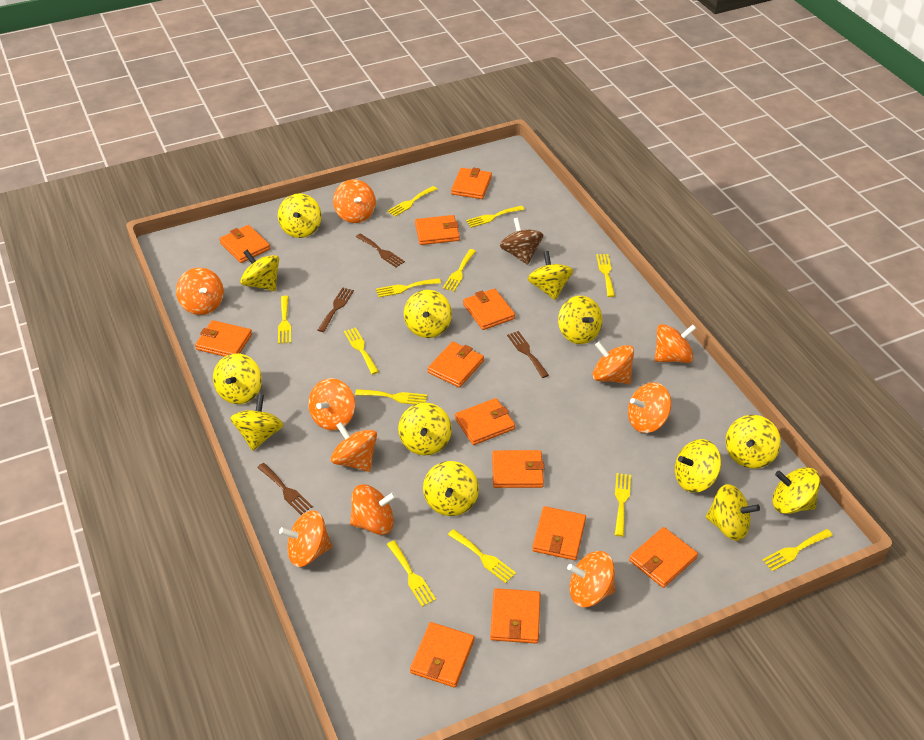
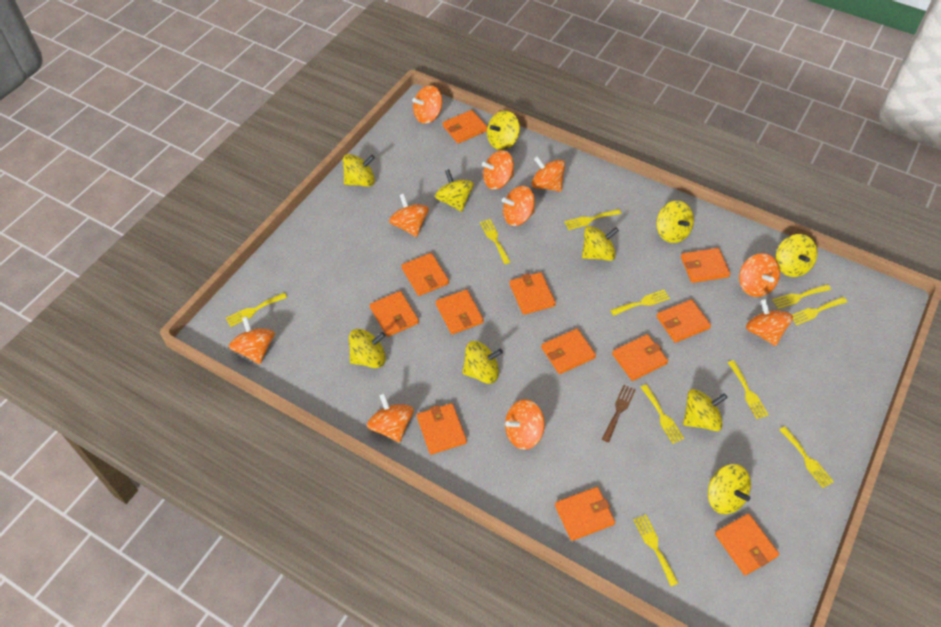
brown fork: [257,463,313,515] [318,287,354,332] [356,234,405,267] [507,331,549,378] = 4 -> [602,385,636,443] = 1
brown spinning top: [500,218,543,265] = 1 -> none = 0
yellow fork: [278,296,291,344] [344,327,379,374] [355,389,427,404] [376,278,441,297] [387,186,437,217] [387,540,436,607] [443,249,476,292] [448,529,516,583] [466,206,525,228] [596,254,615,297] [615,473,631,537] [762,529,833,571] = 12 -> [226,293,287,327] [480,219,511,264] [564,209,622,230] [610,290,670,316] [633,514,679,586] [641,384,684,444] [728,360,769,419] [772,284,831,309] [779,426,834,488] [792,297,847,325] = 10
yellow spinning top: [213,353,262,404] [231,394,283,451] [240,250,279,291] [278,193,322,238] [398,403,452,455] [404,290,452,338] [423,461,479,516] [528,251,573,300] [558,296,602,344] [675,439,721,493] [706,484,760,541] [726,415,781,469] [772,467,820,514] = 13 -> [343,154,375,187] [349,329,386,368] [435,169,474,212] [462,341,503,384] [487,111,520,150] [582,226,619,261] [656,201,694,243] [683,389,728,431] [708,464,751,514] [776,234,817,277] = 10

